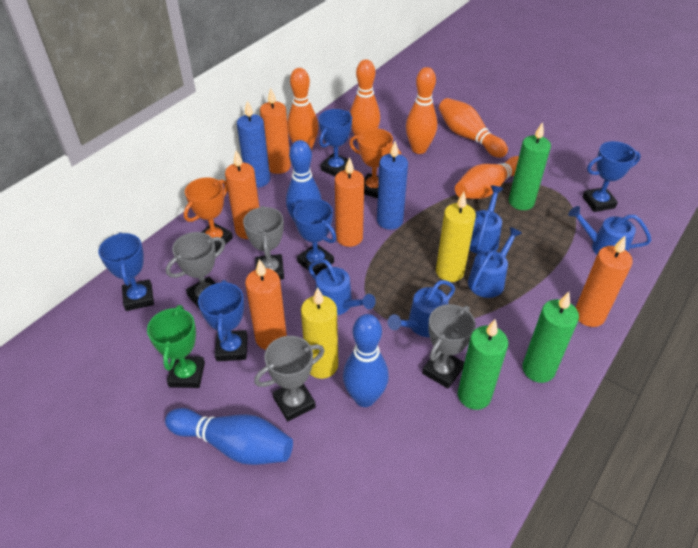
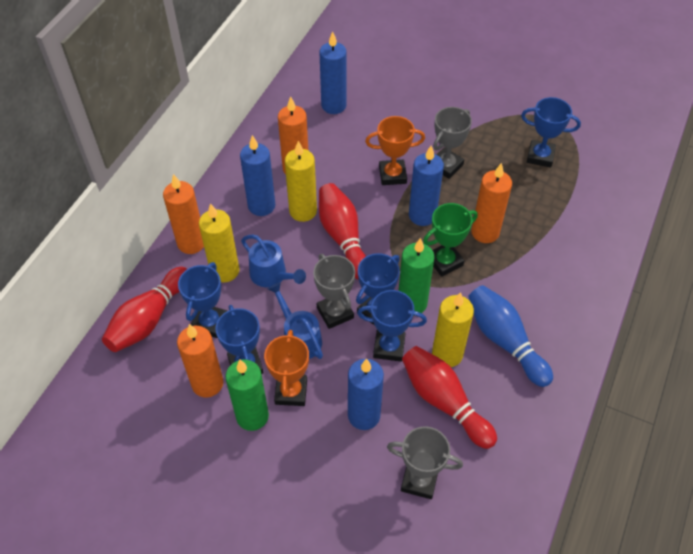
blue bowling pin: [165,408,293,465] [286,140,322,222] [343,314,389,407] = 3 -> [468,285,553,387] = 1
blue candle: [237,101,270,188] [377,141,408,230] = 2 -> [240,135,275,216] [319,31,347,114] [348,359,384,430] [409,146,444,226] = 4
blue watering can: [308,259,376,315] [388,280,455,337] [468,227,522,298] [469,185,503,254] [568,206,651,255] = 5 -> [241,235,306,287] [268,282,323,359] = 2
green candle: [458,319,508,410] [509,122,551,210] [522,292,579,383] = 3 -> [226,359,269,431] [399,238,434,316] = 2
grey trophy: [166,232,225,309] [243,206,284,280] [254,336,325,421] [422,304,476,388] = 4 -> [313,254,355,329] [387,426,463,499] [433,107,472,179] = 3
orange bowling pin: [287,68,319,151] [350,59,380,143] [406,67,437,154] [439,98,508,158] [455,156,519,199] = 5 -> none = 0
orange candle: [225,150,259,239] [245,259,287,350] [260,88,291,174] [335,157,364,247] [575,236,633,327] = 5 -> [163,174,204,254] [177,324,223,398] [278,96,308,174] [471,163,512,243] = 4
red bowling pin: none = 0 -> [102,267,187,352] [319,183,366,279] [402,346,497,449] = 3
yellow candle: [301,287,338,379] [436,192,476,282] = 2 -> [199,203,239,282] [285,141,317,222] [432,292,474,367] = 3

